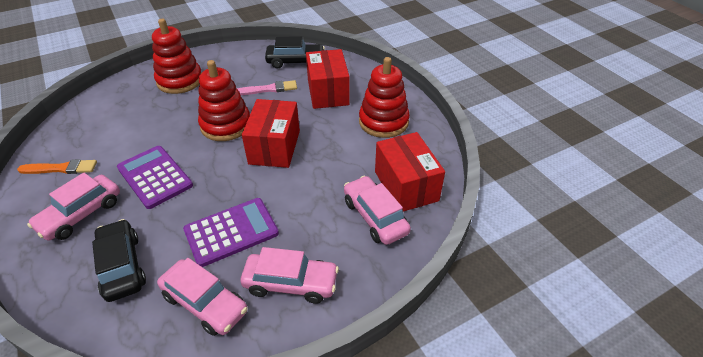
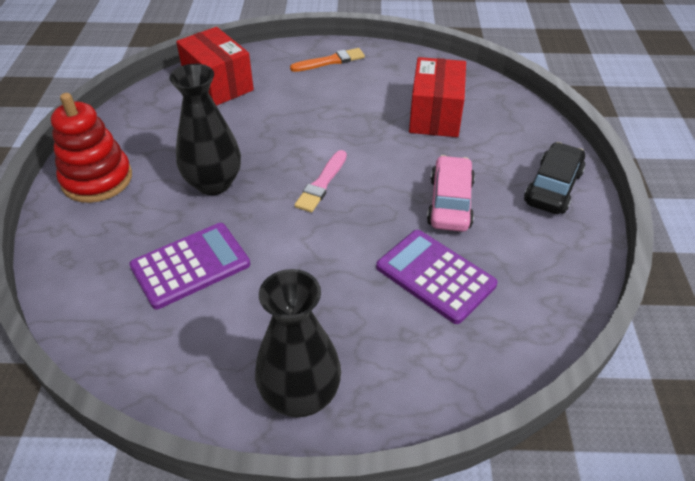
black car: [92,219,146,302] [265,36,325,69] = 2 -> [524,142,585,214] = 1
black vase: none = 0 -> [169,64,241,195] [255,269,341,418] = 2
pink car: [27,173,120,241] [157,258,248,336] [240,247,339,304] [344,176,411,245] = 4 -> [427,155,475,232] = 1
red box: [242,99,300,168] [306,49,350,109] [375,132,445,212] = 3 -> [176,27,254,106] [409,57,466,137] = 2
red stacking toy: [152,19,201,94] [198,60,250,141] [359,57,410,138] = 3 -> [51,93,132,203] = 1

